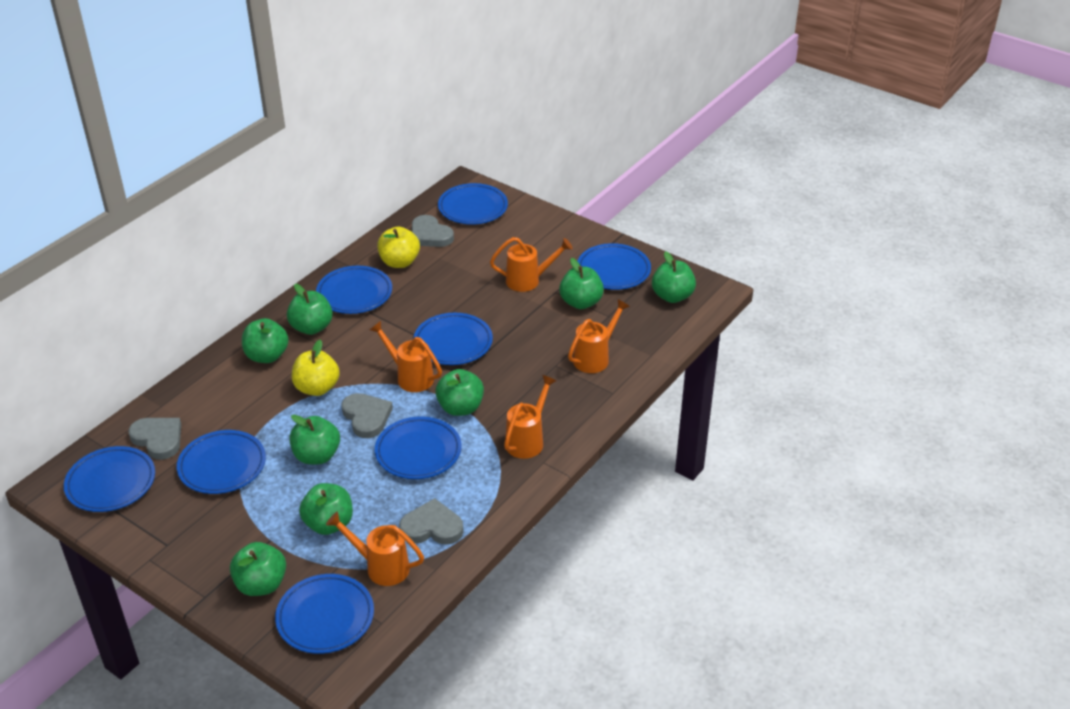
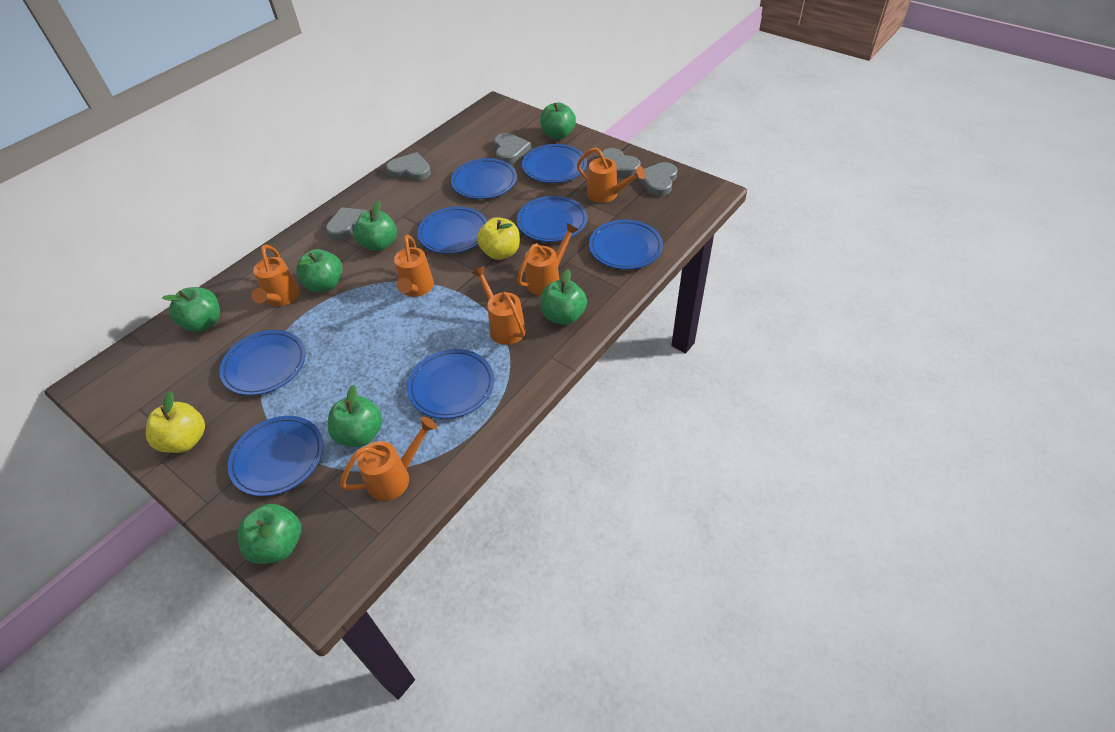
green apple: [230,542,286,596] [242,318,289,363] [287,284,333,335] [289,415,340,465] [299,483,353,535] [435,369,484,416] [559,258,604,309] [652,251,696,303] = 8 -> [162,287,220,332] [238,504,301,564] [296,249,343,292] [328,385,383,447] [354,201,397,251] [540,102,576,139] [541,269,587,325] = 7
grey heart: [128,418,181,460] [341,393,393,438] [399,498,464,545] [412,215,454,247] = 4 -> [326,207,368,240] [386,152,431,181] [494,133,531,164] [602,148,641,177] [637,162,677,196] = 5
orange watering can: [326,511,424,586] [370,321,442,392] [490,237,573,292] [504,375,557,459] [568,299,630,373] = 5 -> [251,245,299,306] [340,417,437,501] [394,235,434,297] [471,266,526,345] [517,223,579,296] [577,148,646,203] = 6

